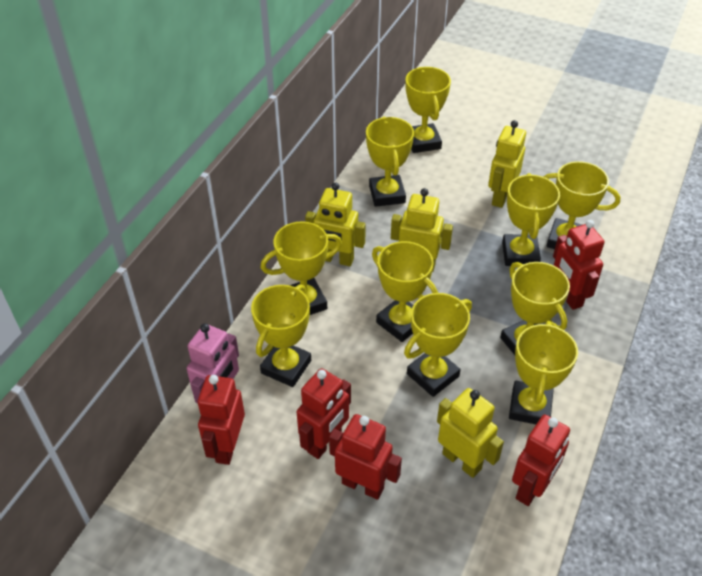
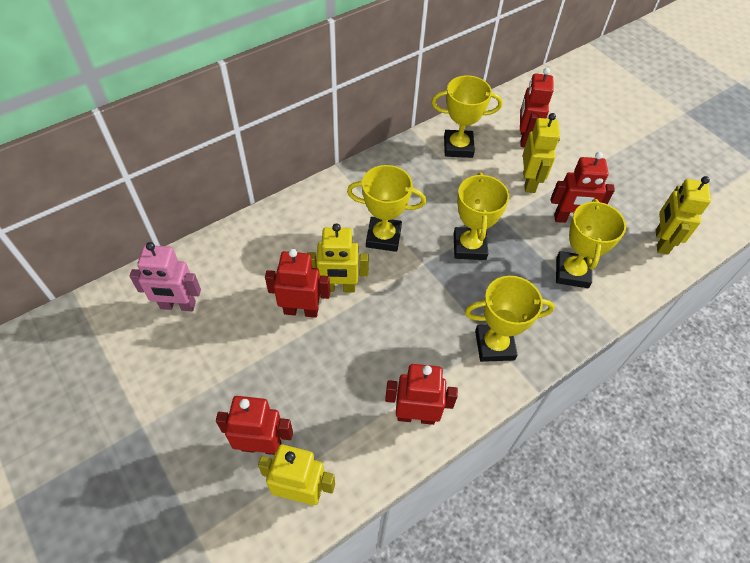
yellow trophy: [251,284,311,387] [260,221,342,315] [366,117,414,207] [372,241,438,342] [404,293,472,397] [406,67,451,153] [500,262,570,355] [502,173,560,266] [509,321,578,424] [543,161,620,249] = 10 -> [347,165,426,252] [432,75,502,158] [454,172,509,260] [465,276,554,362] [556,199,626,288] = 5

